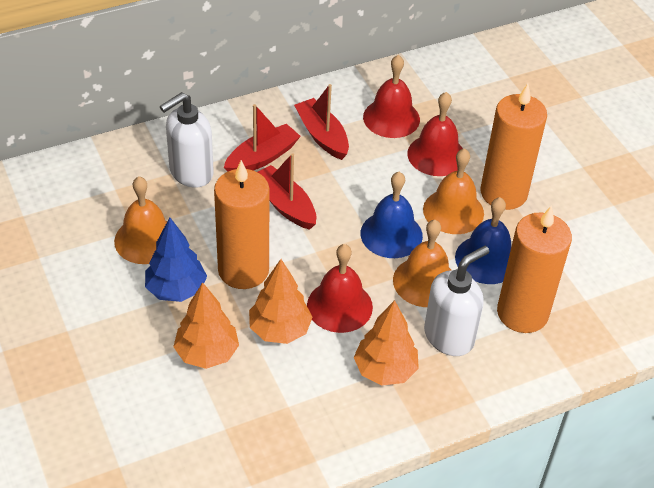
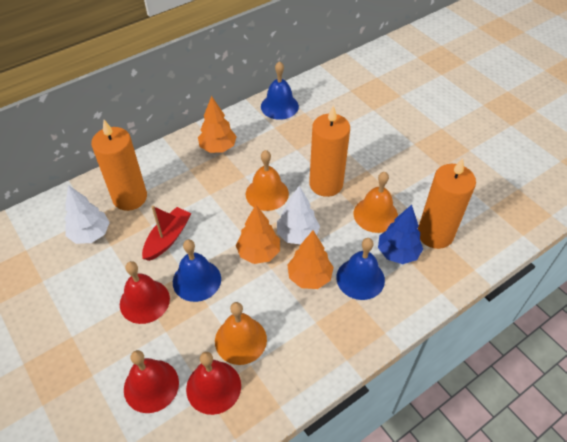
blue bell: [361,172,423,258] [455,197,511,284] = 2 -> [173,240,221,302] [261,61,299,120] [336,238,385,300] = 3
red boat: [224,104,301,171] [258,153,316,230] [294,84,349,160] = 3 -> [142,206,191,261] = 1
white soap dispenser: [160,92,214,188] [424,246,489,356] = 2 -> none = 0
white tree: none = 0 -> [65,185,110,244] [277,186,320,245] = 2

